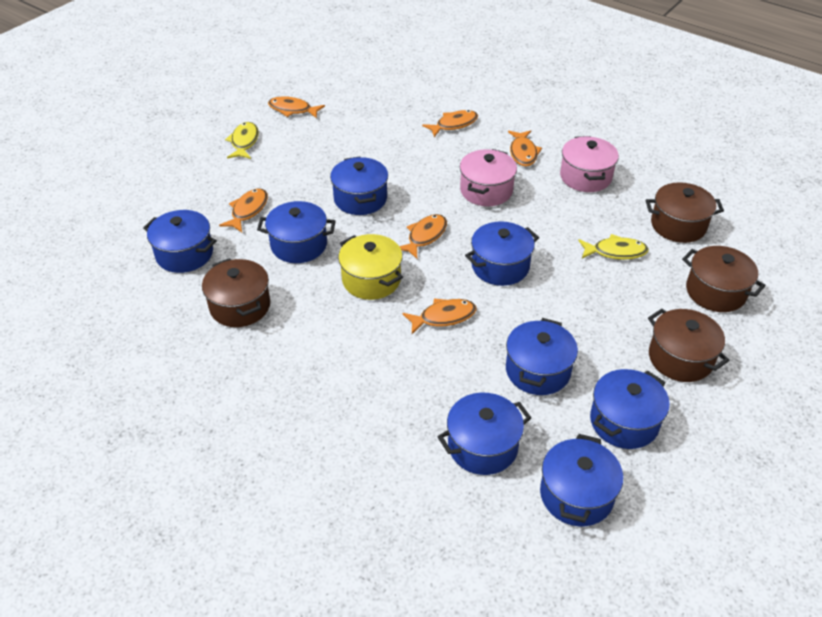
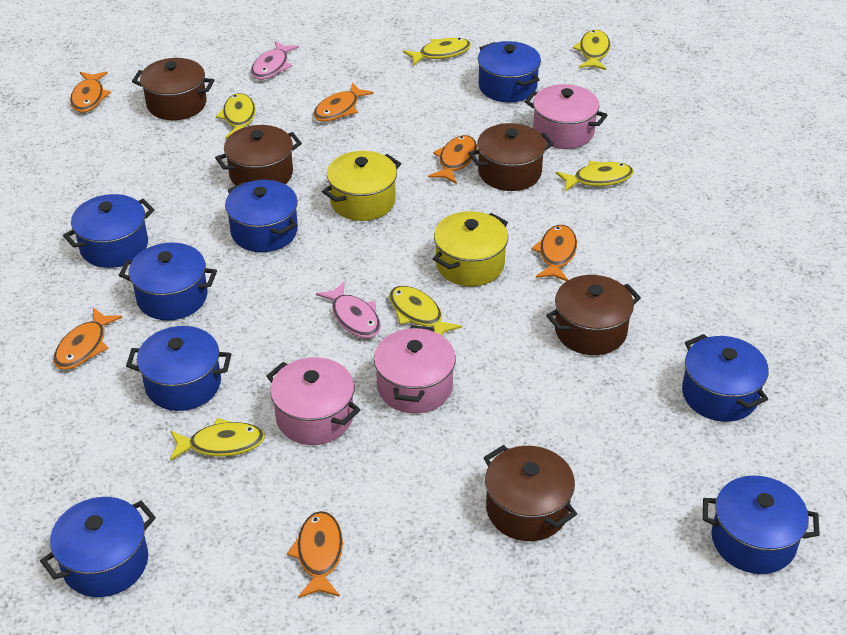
brown pot: [202,258,270,327] [646,182,724,243] [648,309,730,382] [682,246,766,312] = 4 -> [132,58,214,120] [215,125,302,186] [468,123,554,191] [484,445,577,541] [546,275,641,355] = 5
pink fish: none = 0 -> [251,41,299,80] [316,281,381,338] = 2
pink pot: [460,149,517,206] [560,136,619,192] = 2 -> [266,357,360,445] [374,325,456,413] [525,84,607,149] = 3
yellow fish: [225,122,259,159] [578,234,649,260] = 2 -> [170,418,265,461] [216,93,255,139] [389,286,462,335] [403,38,471,66] [556,161,634,192] [573,30,610,70] = 6
yellow pot: [338,234,403,300] = 1 -> [322,151,401,221] [433,211,508,286] = 2

